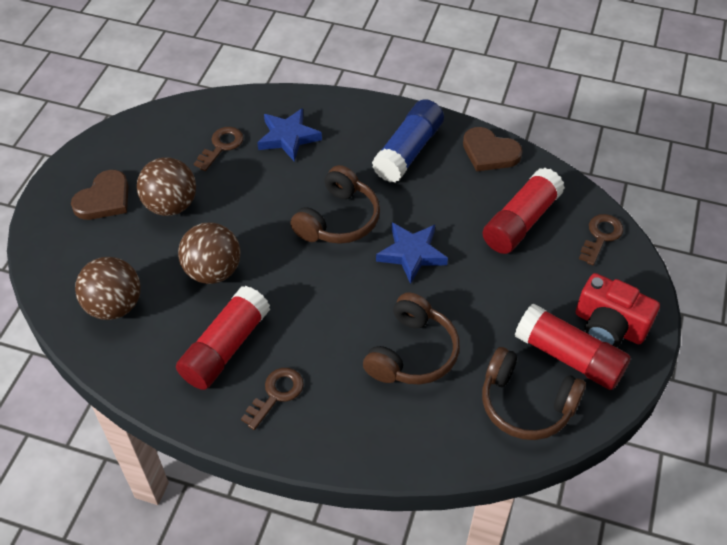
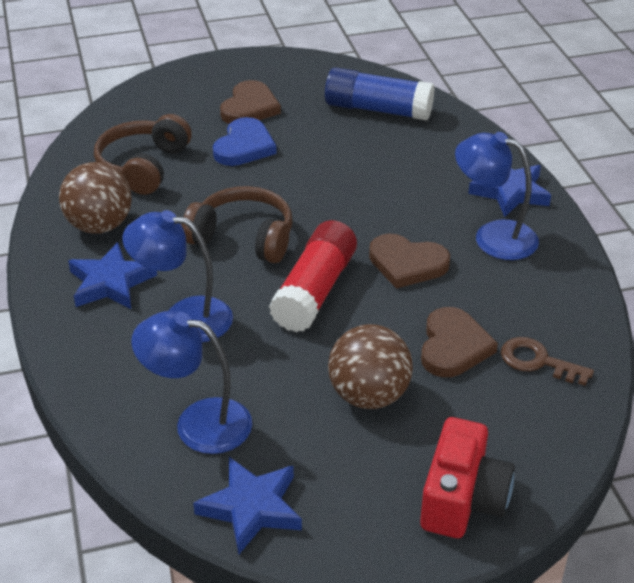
blue heart: none = 0 -> [213,117,277,166] = 1
blue lamp: none = 0 -> [122,210,233,342] [131,311,252,454] [455,132,539,260] = 3
blue star: [257,108,322,161] [376,222,448,284] = 2 -> [68,242,157,309] [193,457,302,554] [468,165,551,217] = 3
brown ball: [75,257,141,320] [137,157,196,216] [178,223,241,284] = 3 -> [59,162,132,234] [328,324,413,409] = 2
brown headphones: [290,165,380,244] [363,292,460,384] [482,347,586,440] = 3 -> [94,114,192,195] [182,186,292,263] = 2
brown heart: [71,170,129,220] [463,127,523,172] = 2 -> [220,80,281,124] [369,234,450,288] [421,307,498,377] = 3
brown key: [194,127,244,171] [241,368,304,430] [579,214,623,265] = 3 -> [501,337,594,386] = 1
red glue stick: [176,286,270,390] [483,168,565,254] [515,304,631,390] = 3 -> [269,220,357,332] = 1

